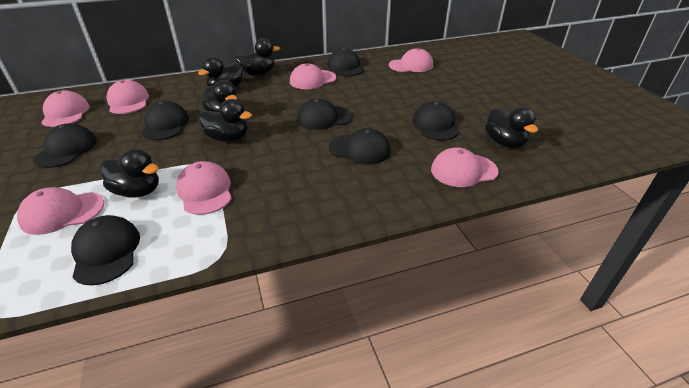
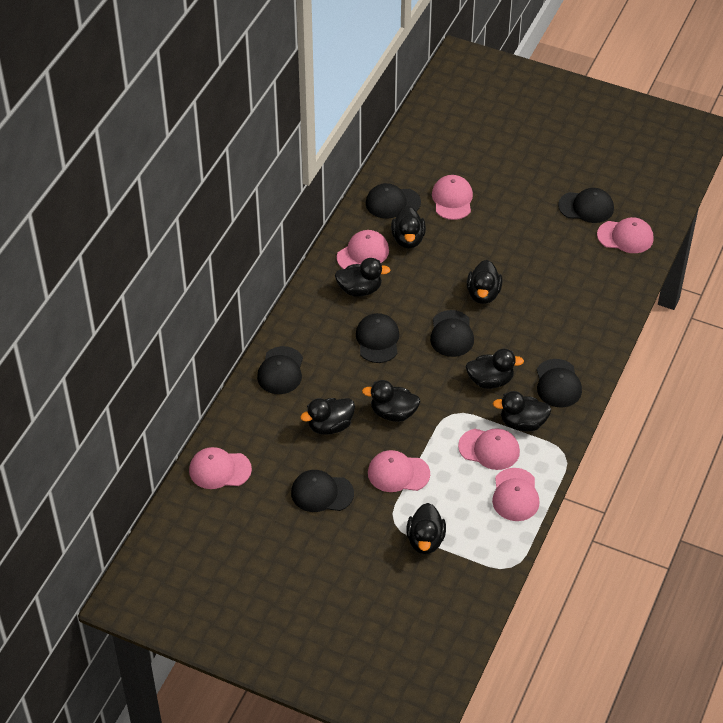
black duck: [101,149,159,198] [198,56,243,88] [199,99,252,142] [202,80,240,112] [235,38,280,75] [485,107,538,148] = 6 -> [300,398,355,435] [335,258,390,296] [362,380,420,422] [391,206,426,248] [406,503,446,554] [466,349,524,389] [467,260,502,304] [493,391,552,432] = 8

